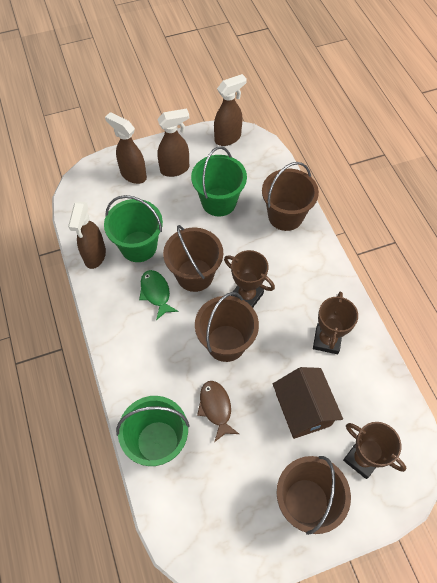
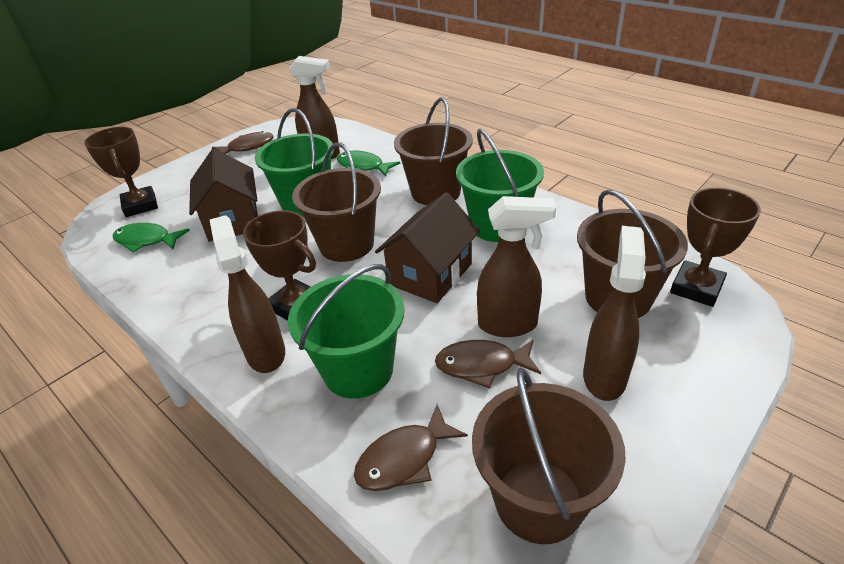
brown fish: [197,381,239,442] = 1 -> [212,131,274,154] [354,404,468,491] [435,340,541,388] = 3
brown house: [273,367,343,439] = 1 -> [189,149,258,242] [375,192,480,303] = 2
green fish: [139,270,178,320] = 1 -> [113,223,190,253] [337,150,400,177] = 2

